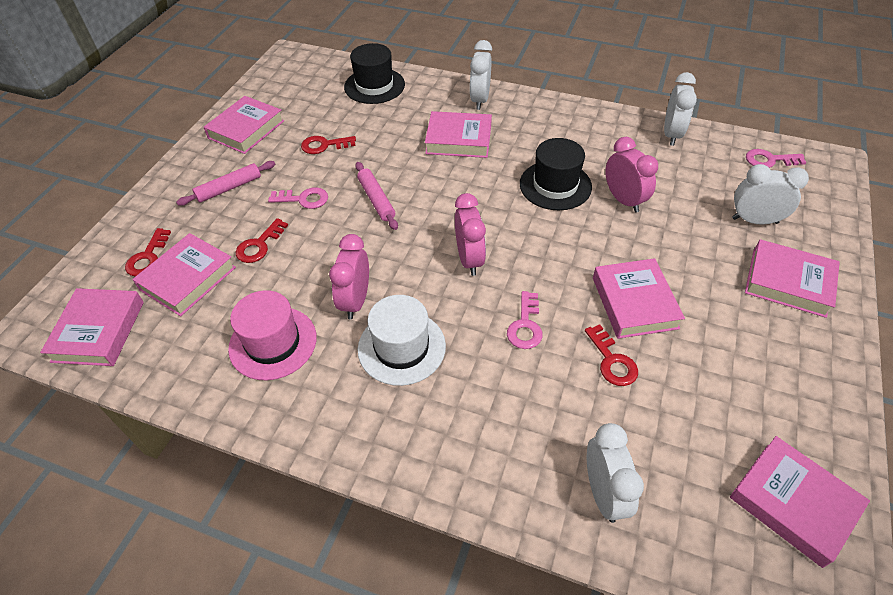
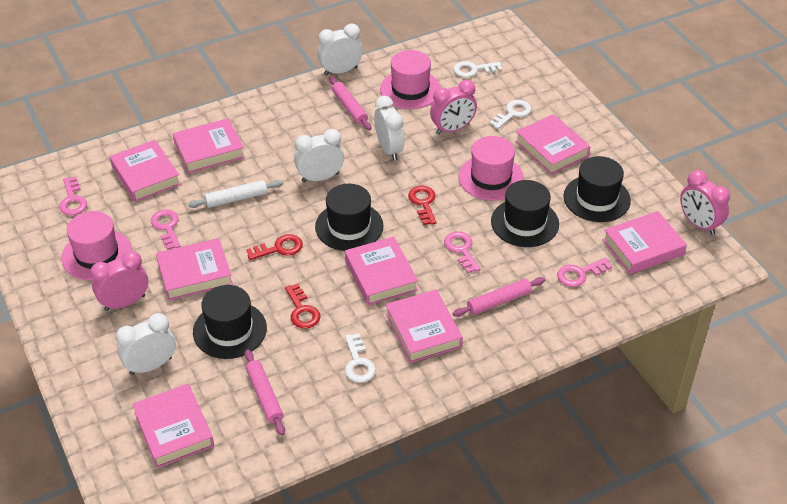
black hat: [344,43,405,104] [520,138,592,210] = 2 -> [193,285,267,359] [315,184,383,251] [491,180,559,247] [564,156,631,222] = 4
pink book: [40,288,144,366] [132,233,236,317] [203,96,284,154] [425,111,492,158] [593,258,685,339] [730,436,870,568] [745,239,840,318] = 7 -> [110,140,181,202] [132,384,214,468] [156,238,233,300] [173,118,245,173] [345,237,418,306] [386,289,463,363] [515,114,591,175] [603,211,687,274] = 8
pink hat: [228,290,317,380] = 1 -> [61,211,132,280] [380,50,441,109] [458,136,524,201] = 3
pink key: [268,187,328,209] [507,291,543,349] [746,149,806,168] = 3 -> [59,177,87,215] [151,210,181,250] [444,231,480,273] [557,258,612,287] = 4
pink rolling pin: [176,161,275,206] [355,162,398,230] = 2 -> [244,349,285,436] [329,76,371,131] [453,277,545,317] = 3
red key: [125,228,171,277] [236,218,288,263] [301,136,356,154] [585,324,638,386] = 4 -> [246,234,303,260] [285,284,320,329] [408,186,437,225] = 3
white hat: [358,295,446,386] = 1 -> none = 0
white key: none = 0 -> [345,333,376,383] [453,61,502,78] [489,100,531,129] = 3
white rolling pin: none = 0 -> [188,180,283,208] = 1

